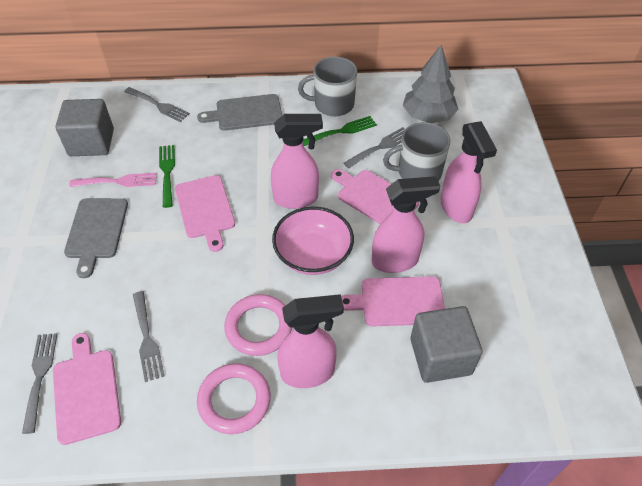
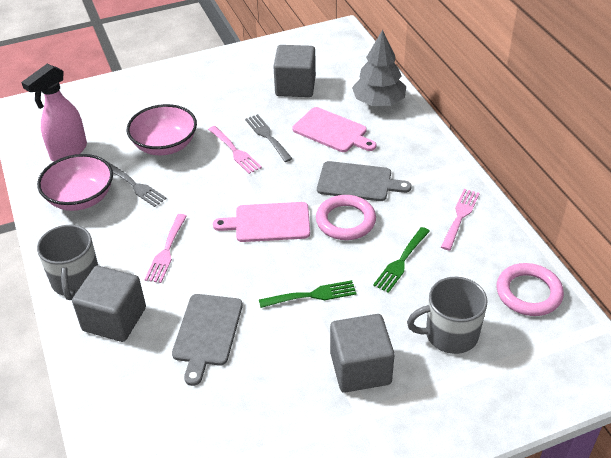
grey cube: [55,99,114,156] [410,306,483,383] = 2 -> [72,266,146,342] [273,45,316,97] [330,314,395,393] = 3
grey fork: [22,333,58,434] [124,87,190,122] [133,291,165,382] [344,127,404,168] = 4 -> [108,162,167,207] [245,114,293,162] = 2
pink bowl: [272,207,354,275] = 1 -> [37,154,113,211] [127,104,197,155] = 2
pink cutting board: [53,333,121,445] [175,175,235,252] [331,169,419,224] [341,276,445,326] = 4 -> [213,202,310,242] [292,107,376,152] = 2
pink fork: [69,173,157,187] = 1 -> [145,214,187,283] [208,126,262,174] [441,189,480,251] = 3
pink spray bottle: [271,114,323,209] [278,294,344,388] [371,176,440,273] [441,121,497,223] = 4 -> [21,64,87,161] = 1

